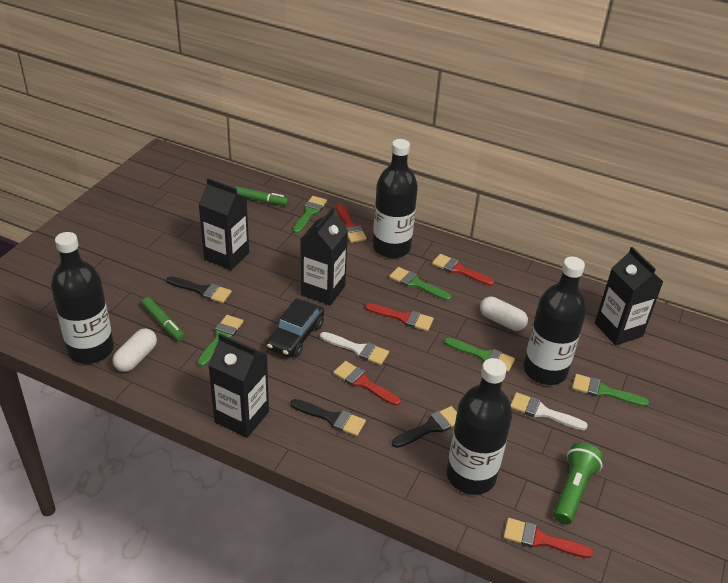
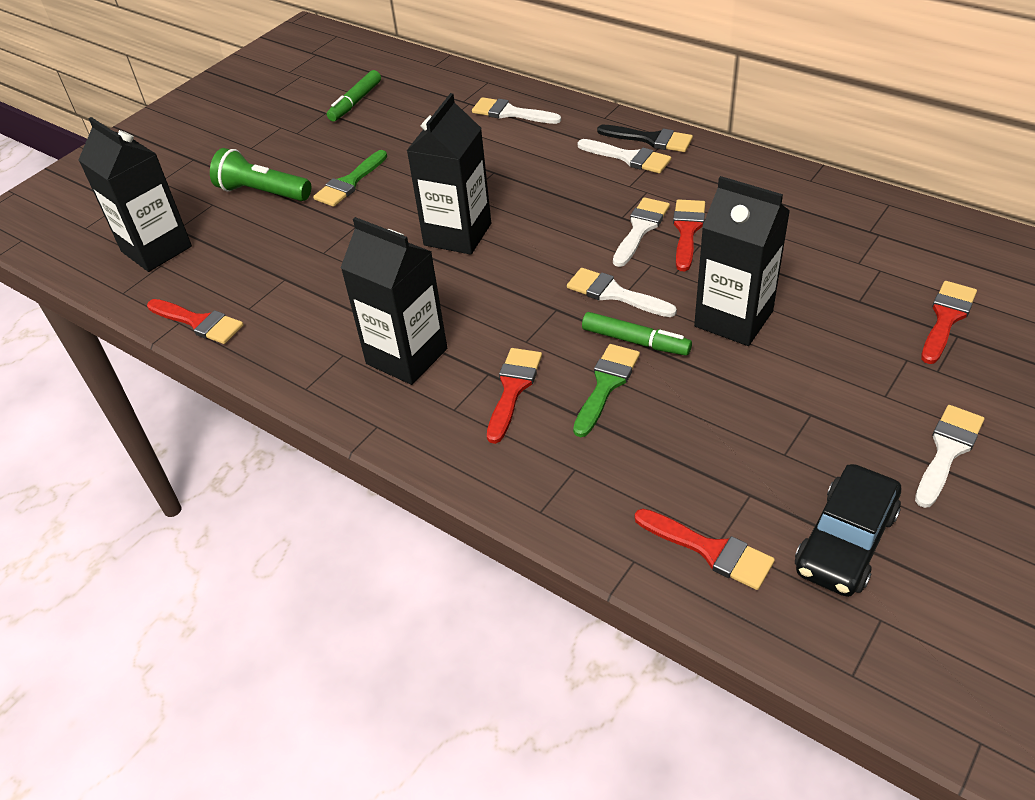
black bottle: [51,232,114,364] [373,139,418,258] [447,358,512,495] [523,257,587,385] = 4 -> none = 0
black brush: [167,276,232,303] [290,399,366,436] [392,406,457,448] = 3 -> [597,125,693,152] = 1
green brush: [197,315,243,367] [293,196,327,234] [389,267,452,301] [444,338,515,372] [572,374,649,407] = 5 -> [313,150,387,207] [573,344,640,437] = 2
white brush: [320,332,389,365] [511,392,588,430] = 2 -> [472,97,561,124] [567,268,677,317] [578,139,671,174] [613,197,670,267] [915,405,984,508] = 5
white capsule: [113,328,157,372] [480,297,528,331] = 2 -> none = 0

